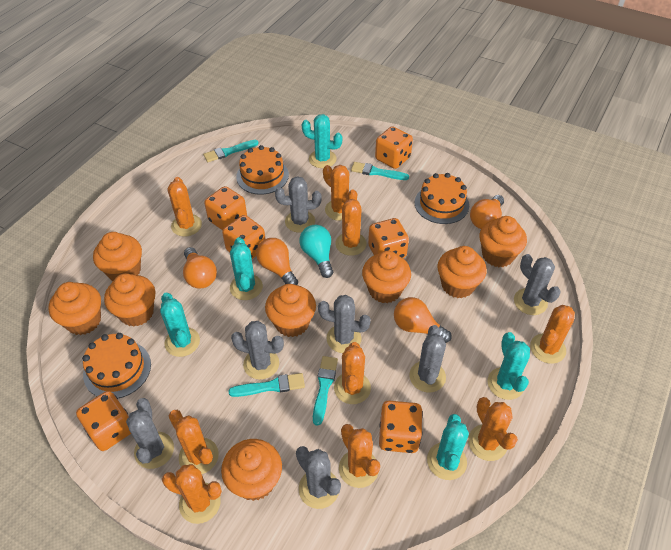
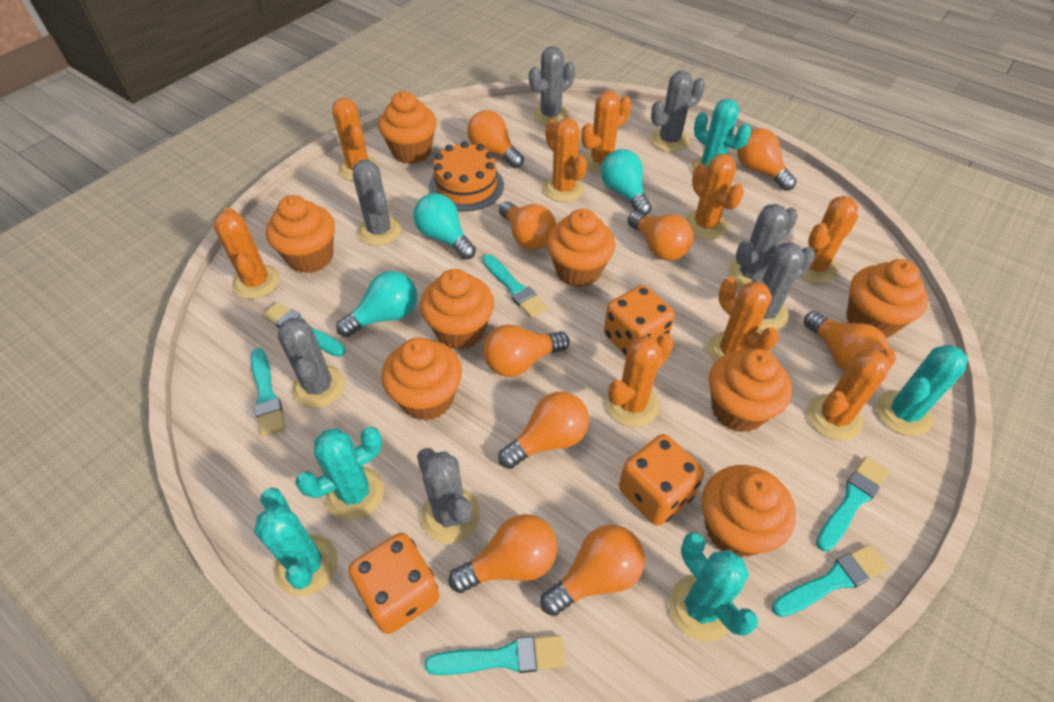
orange cake: [82,333,151,398] [236,145,289,195] [415,173,469,224] = 3 -> [429,141,504,211] = 1
orange dice: [76,391,131,451] [204,186,247,230] [222,215,265,259] [368,218,409,258] [375,126,413,169] [379,401,423,453] = 6 -> [348,533,440,634] [604,285,675,356] [619,434,704,526] = 3
orange light bulb: [183,247,217,289] [256,238,298,285] [394,297,452,343] [470,195,504,229] = 4 -> [448,514,557,593] [467,110,524,168] [483,324,570,377] [498,392,589,469] [499,201,556,250] [541,525,645,616] [627,211,694,261] [737,128,797,191] [804,311,889,371] = 9
turquoise brush: [203,140,259,162] [228,373,305,397] [313,356,338,426] [351,162,409,180] = 4 -> [251,348,285,437] [262,302,346,357] [425,635,565,675] [482,254,548,318] [772,544,888,617] [816,456,889,552] = 6
turquoise light bulb: [299,225,333,278] = 1 -> [336,271,417,337] [413,193,476,260] [601,149,652,215] = 3

